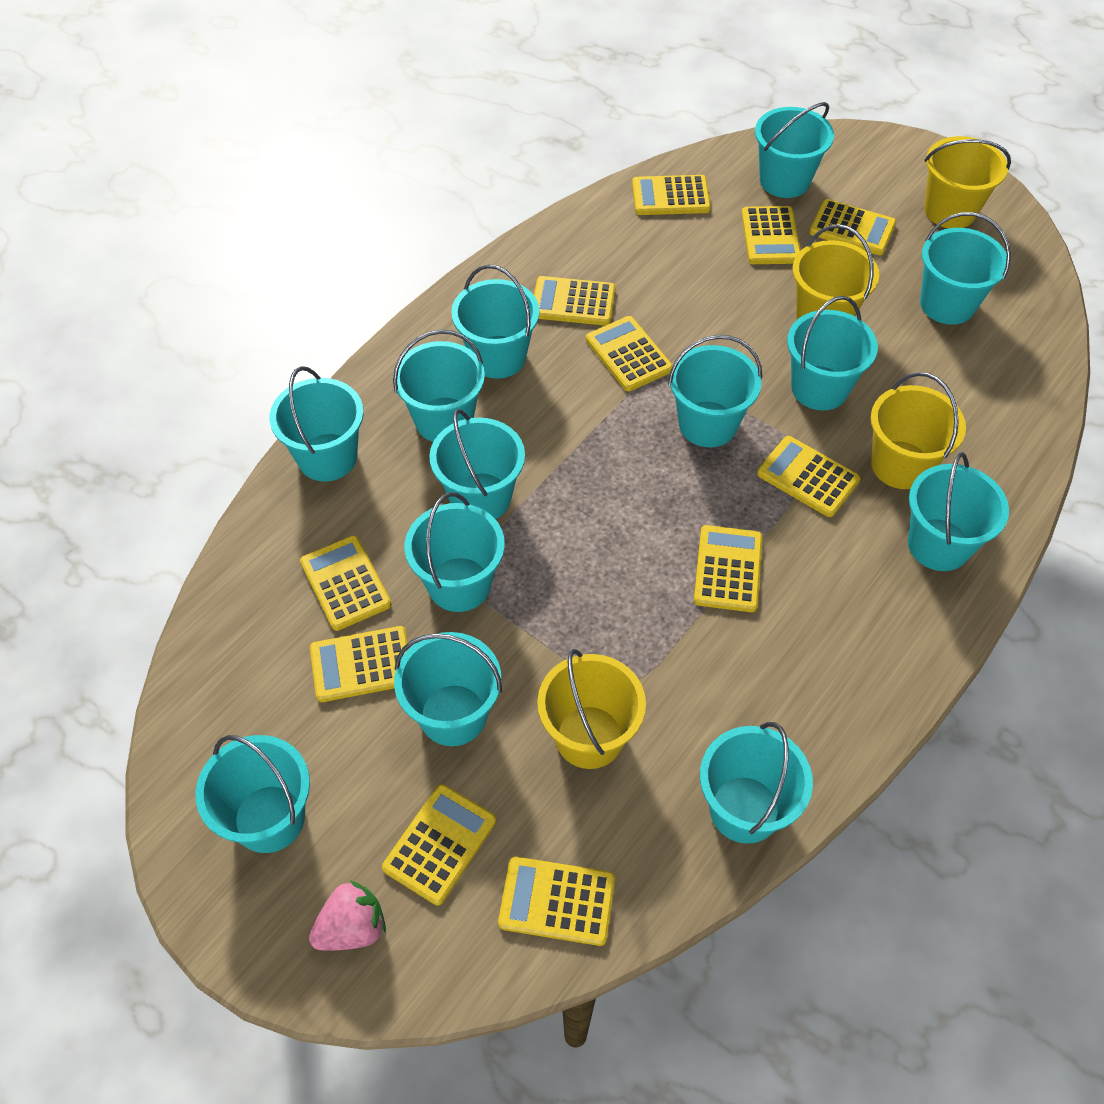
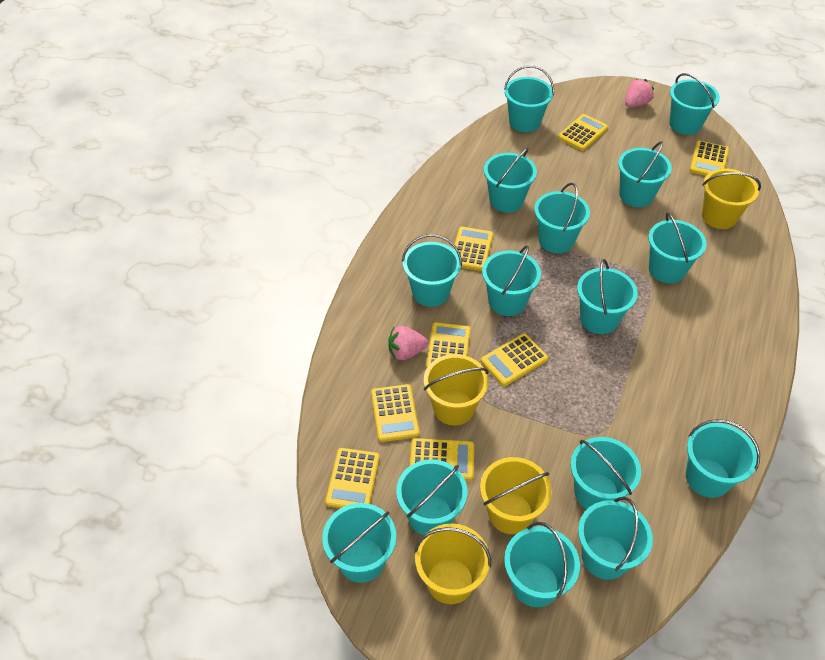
pink strawberry: [309,880,386,951] = 1 -> [388,326,428,360] [625,79,654,107] = 2
turquoise bucket: [195,735,310,853] [270,366,364,482] [393,329,485,442] [394,632,502,746] [404,492,505,612] [429,409,525,519] [451,264,539,379] [668,335,762,447] [700,722,813,844] [755,102,834,198] [787,296,878,410] [908,452,1009,571] [920,212,1011,325] = 13 -> [322,503,396,583] [396,459,467,535] [402,234,462,307] [482,245,541,316] [484,148,537,213] [504,65,554,132] [504,522,580,607] [534,183,590,253] [570,437,641,509] [577,259,638,334] [578,497,653,580] [618,141,672,207] [648,212,707,283] [670,73,720,135] [686,419,760,498] = 15
yellow calculator: [300,536,391,631] [310,626,408,702] [382,784,496,905] [498,857,615,946] [534,276,616,326] [586,316,673,391] [632,175,711,215] [694,525,763,612] [741,206,801,264] [757,436,861,517] [809,199,896,255] = 11 -> [325,448,380,508] [371,384,420,442] [410,438,474,481] [426,322,471,369] [453,227,493,271] [481,333,548,386] [558,114,608,151] [690,141,729,176] = 8

